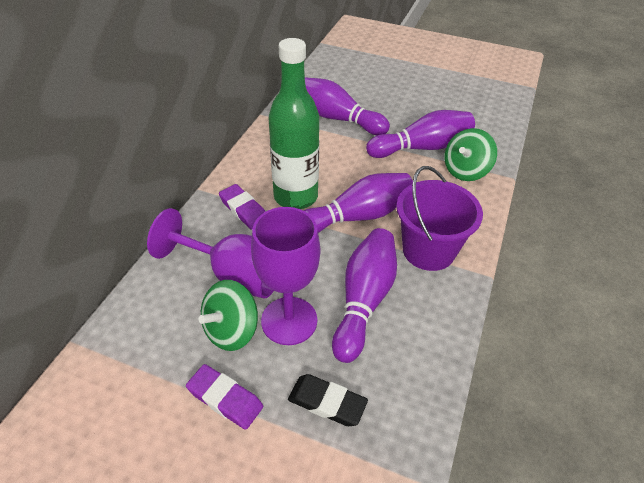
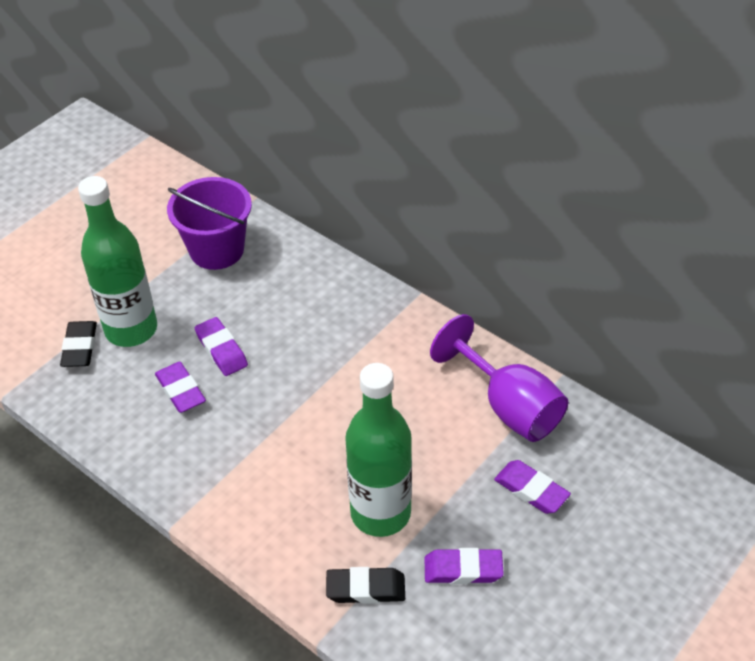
black eraser: [288,374,368,426] = 1 -> [60,321,97,367] [326,567,405,604] = 2
green bottle: [268,38,319,209] = 1 -> [78,176,157,347] [345,363,412,537] = 2
green spinning top: [199,280,258,351] [444,128,497,181] = 2 -> none = 0
purple bowling pin: [304,173,413,233] [305,77,390,135] [332,228,397,363] [366,110,475,158] = 4 -> none = 0
purple eraser: [186,364,263,430] [219,184,265,230] = 2 -> [155,362,206,413] [195,317,248,376] [425,548,504,584] [494,460,571,514] = 4
purple goblet: [147,208,274,298] [251,207,320,345] = 2 -> [430,314,568,442] = 1

